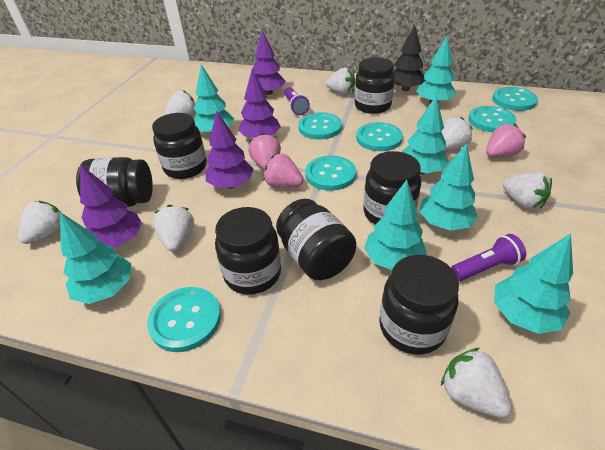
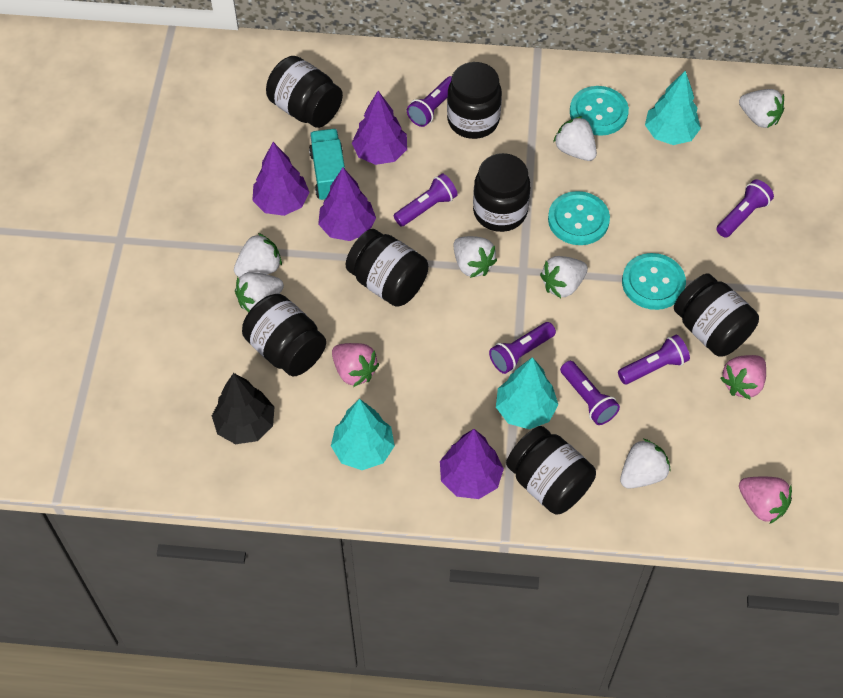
purple flashlight: [284,87,310,115] [451,234,526,281] = 2 -> [394,173,458,227] [407,76,452,127] [489,322,556,374] [560,361,620,425] [618,335,690,384] [717,180,774,238] = 6
turquoise button: [147,287,221,352] [298,112,342,139] [305,156,356,191] [356,122,403,151] [468,106,516,132] [492,87,538,111] = 6 -> [548,191,610,245] [570,86,629,136] [622,253,686,310] = 3
turquoise tree: [60,212,131,304] [194,64,234,132] [364,180,427,270] [401,96,449,174] [416,36,456,104] [419,143,478,231] [494,233,573,334] = 7 -> [331,399,395,470] [496,357,558,429] [645,71,701,145] = 3
turquoise truck: none = 0 -> [309,129,345,201] = 1

